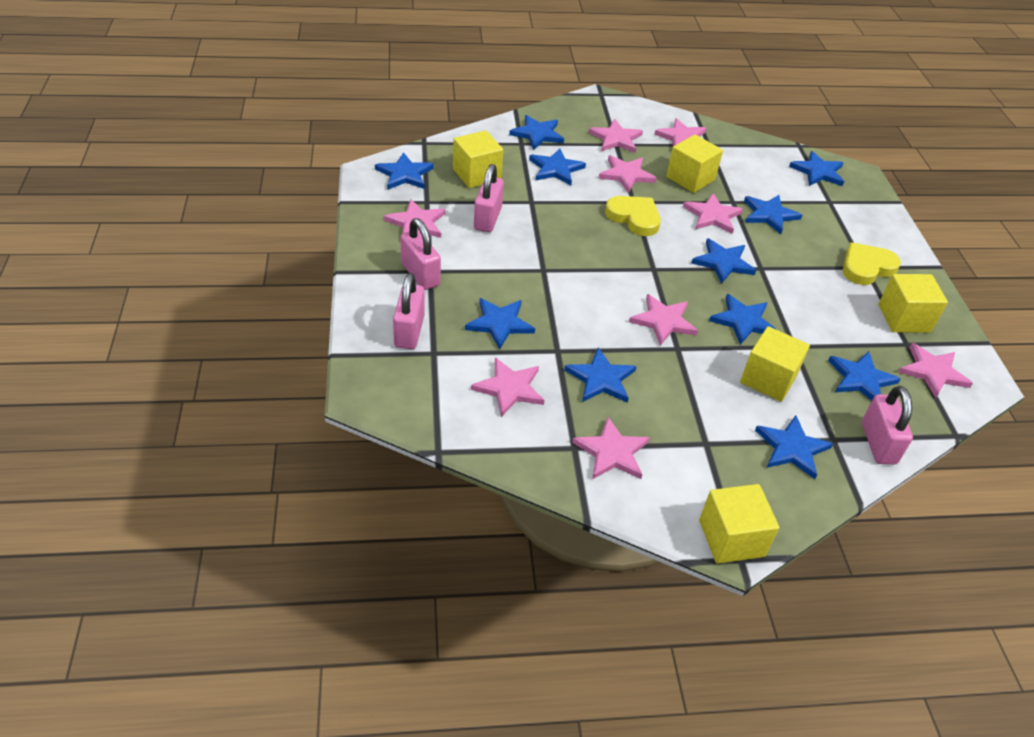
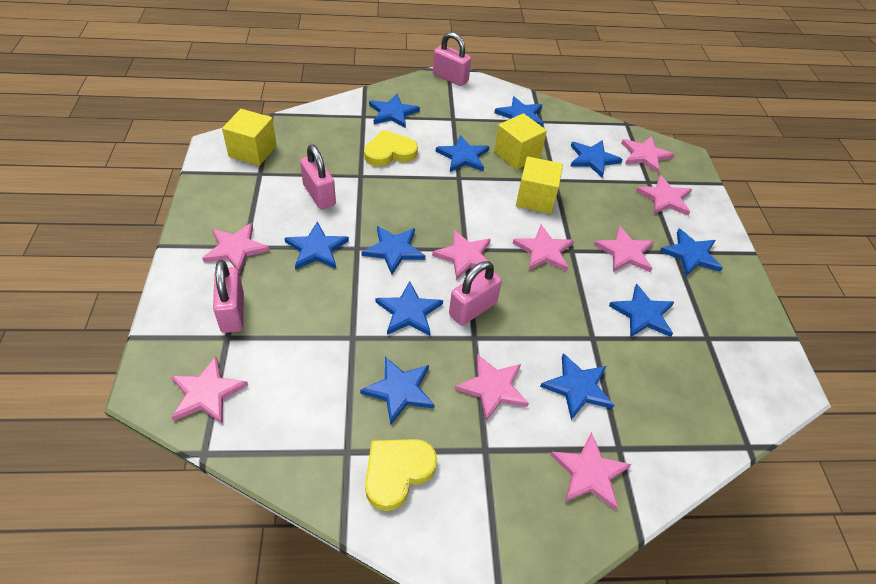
yellow cube: [453,130,503,188] [666,135,723,193] [699,484,779,564] [740,326,810,402] [878,274,948,332] = 5 -> [222,109,277,166] [494,113,547,170] [516,156,563,214] = 3

